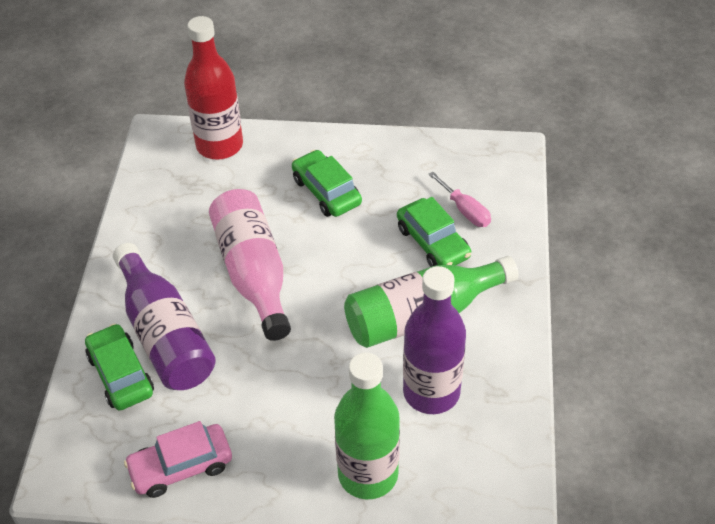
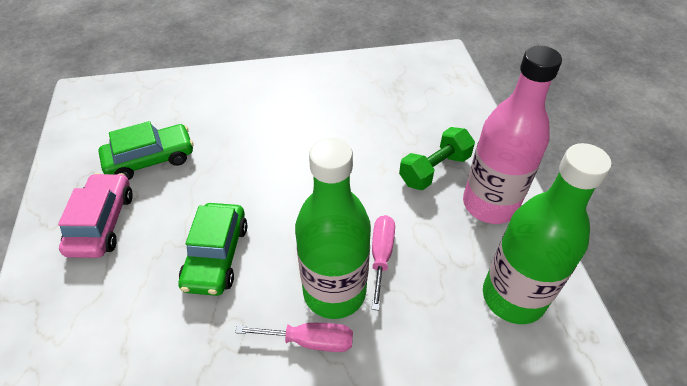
green car: [85,323,154,410] [292,150,362,217] [397,197,471,267] = 3 -> [98,121,193,180] [179,203,247,296] = 2
green dumbbell: none = 0 -> [399,127,475,190] = 1
pink screwdriver: [428,172,491,227] = 1 -> [235,323,353,352] [372,215,395,311] = 2
purple bottle: [113,243,216,390] [403,266,466,414] = 2 -> none = 0
red bottle: [184,16,243,160] = 1 -> none = 0

